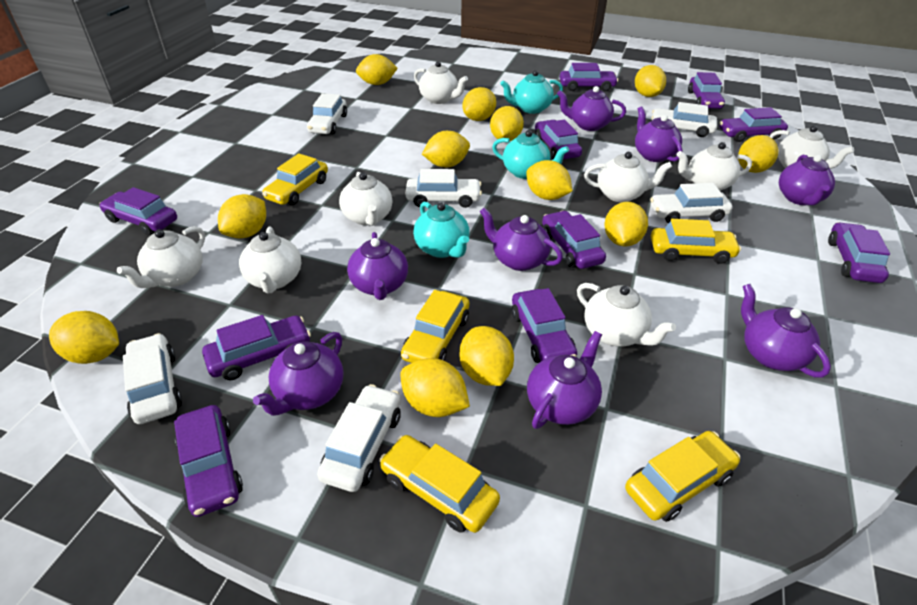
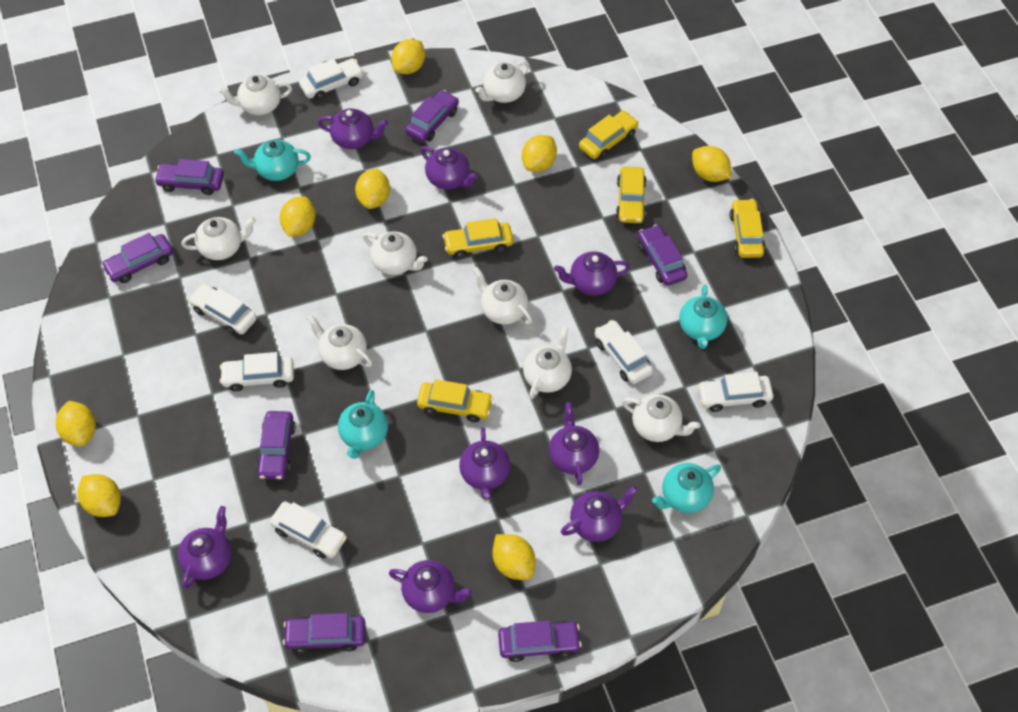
purple car: [99,187,177,235] [174,405,243,517] [202,315,311,380] [512,288,577,363] [535,120,582,160] [542,211,606,269] [560,63,618,91] [688,72,725,109] [720,107,788,142] [828,222,890,283] = 10 -> [101,233,173,283] [154,159,224,195] [256,411,296,480] [283,613,365,653] [405,90,459,142] [498,620,582,662] [638,224,688,286] = 7
turquoise teapot: [413,202,470,258] [492,130,569,179] [500,70,563,114] = 3 -> [234,140,311,181] [338,390,388,459] [652,463,721,513] [679,284,727,349] = 4
yellow lemon: [49,311,119,364] [218,194,266,238] [356,54,398,85] [400,358,470,417] [422,131,470,167] [459,326,514,386] [463,87,496,121] [490,106,524,141] [526,160,573,200] [604,202,648,247] [635,65,666,97] [738,135,778,173] = 12 -> [56,401,96,447] [77,474,121,517] [280,196,316,237] [355,169,390,209] [391,39,425,74] [492,534,535,580] [522,135,557,172] [692,146,732,182] = 8

